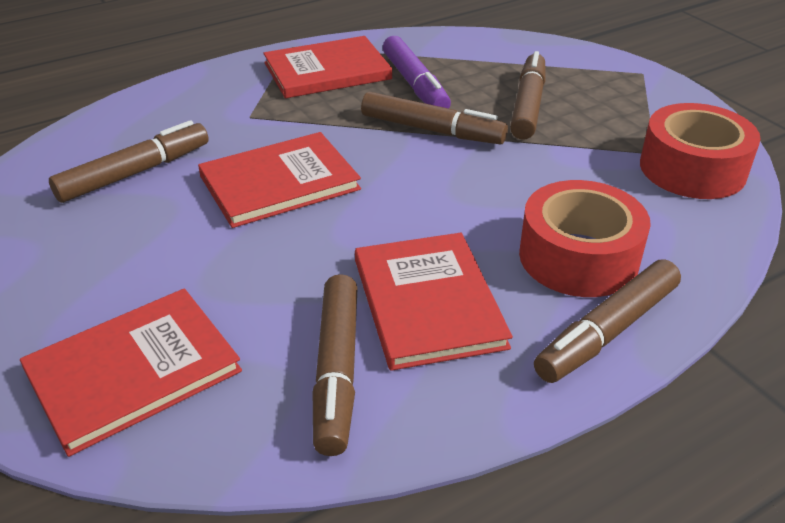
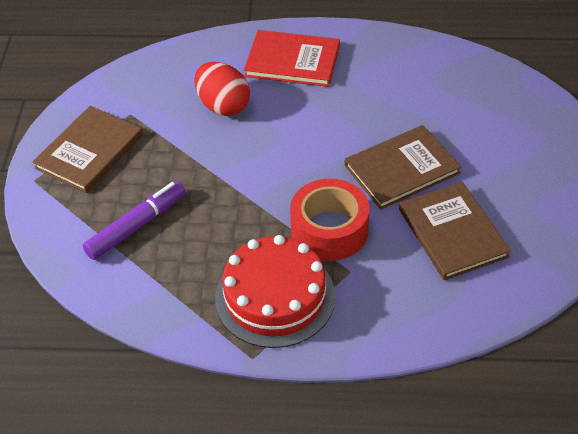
brown book: none = 0 -> [33,106,143,193] [345,125,461,210] [399,182,511,281] = 3
brown marker: [49,120,209,203] [313,274,358,456] [361,92,508,144] [510,51,545,140] [534,259,681,383] = 5 -> none = 0
red book: [20,288,242,457] [198,132,361,228] [263,36,392,98] [355,233,513,371] = 4 -> [244,30,340,87] = 1
red cake: none = 0 -> [215,235,336,348] = 1
red egg: none = 0 -> [195,62,250,116] = 1
red tape: [519,180,651,297] [640,103,761,199] = 2 -> [290,179,369,261] = 1

